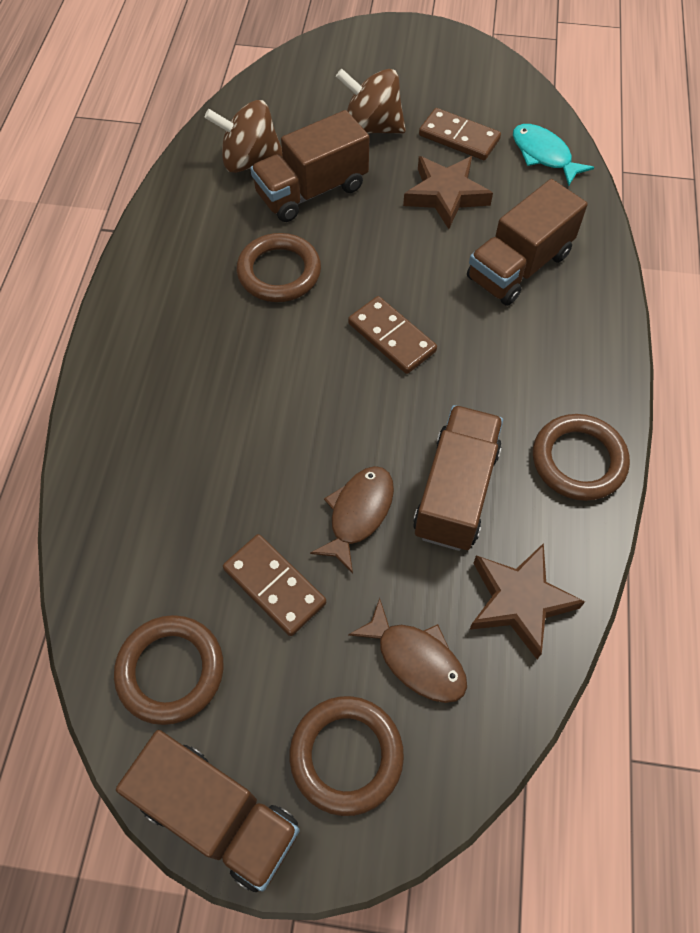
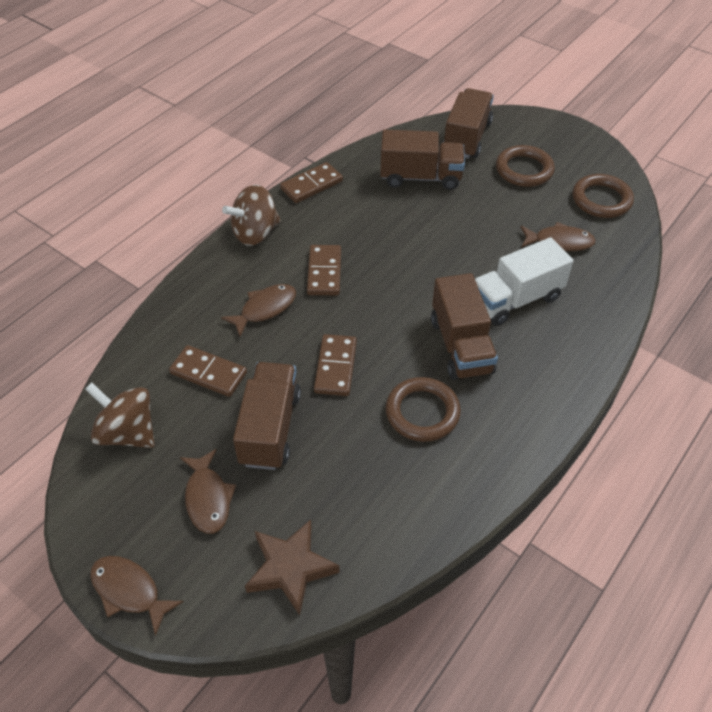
brown domino: [223,534,326,636] [348,296,437,374] [419,108,501,160] = 3 -> [169,345,247,397] [280,162,343,203] [307,245,341,295] [314,334,357,396] = 4
brown fish: [310,466,394,574] [348,598,467,703] = 2 -> [90,556,184,636] [180,449,236,534] [221,284,296,337] [521,222,596,251] = 4
brown ring: [114,615,224,725] [237,233,321,302] [289,696,404,816] [533,414,630,501] = 4 -> [386,377,461,442] [496,145,555,187] [572,174,634,218] = 3
brown star: [403,156,493,229] [469,543,585,659] = 2 -> [245,519,340,615] = 1
turquoise fish: [513,124,594,186] = 1 -> none = 0
white truck: none = 0 -> [475,237,573,326] = 1

